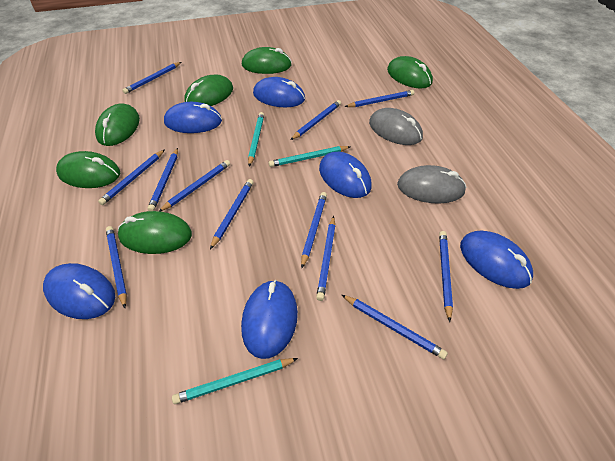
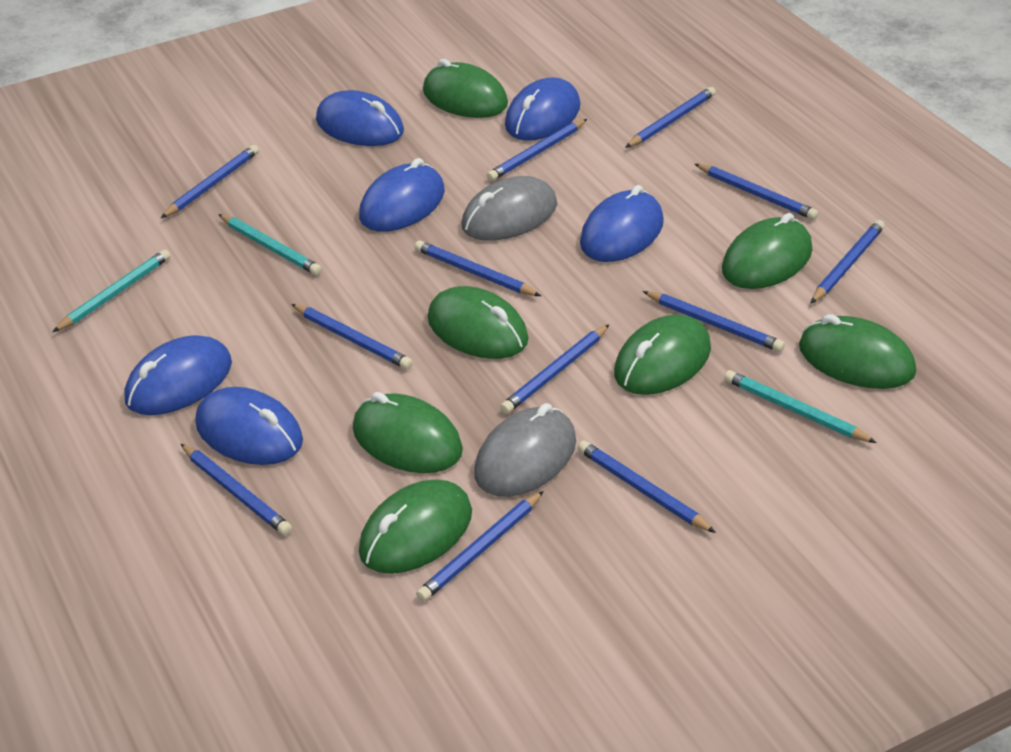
green mouse: [56,151,120,188] [95,103,140,146] [118,211,192,254] [184,75,233,106] [242,47,292,74] [387,56,433,89] = 6 -> [353,392,463,473] [359,480,472,574] [423,59,508,118] [428,286,529,359] [614,314,711,395] [722,213,812,289] [799,314,916,389] = 7

